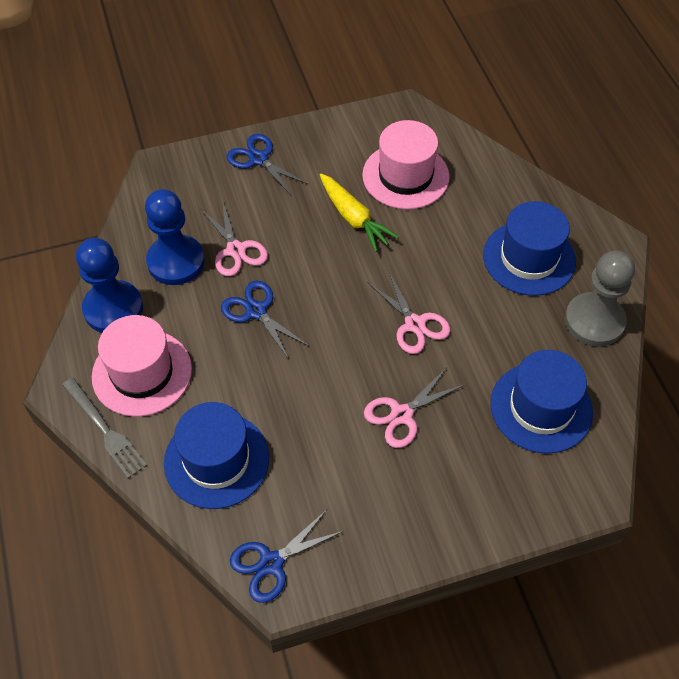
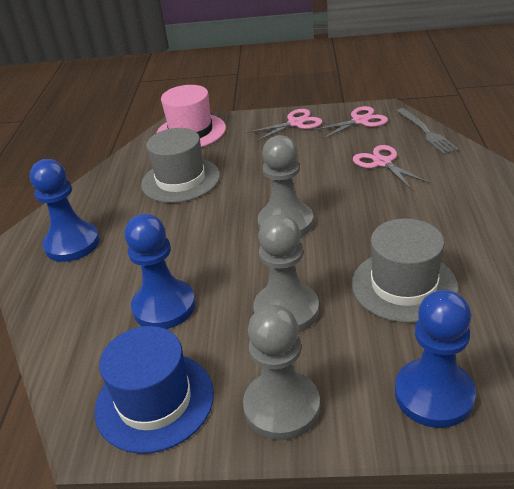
blue hat: [164,402,269,509] [483,201,576,296] [491,350,593,454] = 3 -> [95,326,214,454] = 1
blue pawn: [76,238,143,333] [145,189,205,285] = 2 -> [30,159,100,262] [125,214,196,329] [395,290,476,428] = 3
blue scissors: [221,281,309,360] [226,134,309,196] [230,510,344,603] = 3 -> none = 0
grey hat: none = 0 -> [141,128,220,203] [352,219,458,323] = 2
grey pawn: [565,251,635,347] = 1 -> [243,304,320,440] [253,214,319,333] [258,135,313,237] = 3
pink hat: [92,315,192,417] [362,120,450,209] = 2 -> [157,85,226,147] = 1
yellow carrot: [320,174,399,252] = 1 -> none = 0

